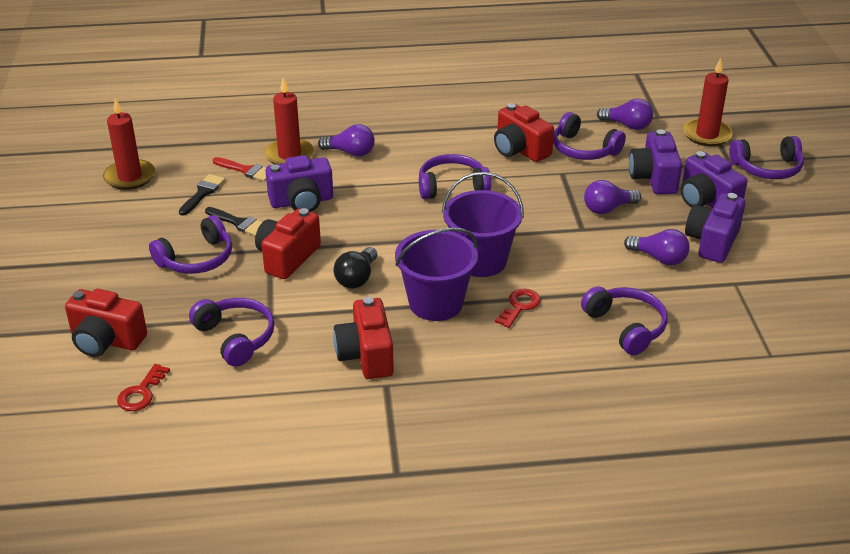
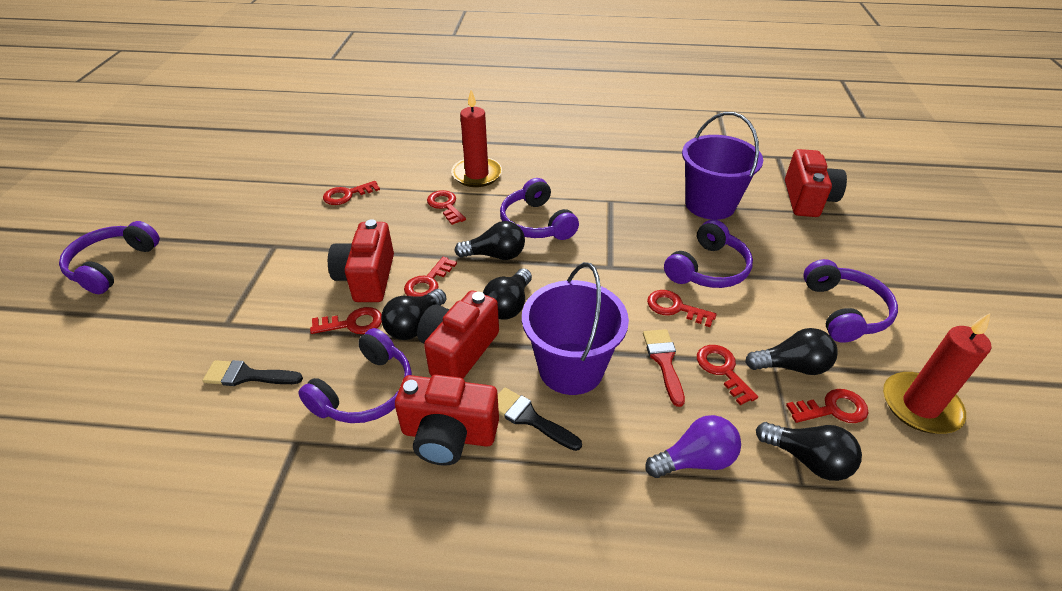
black light bulb: [333,247,377,289] = 1 -> [381,289,446,340] [455,221,525,260] [483,268,532,320] [745,328,838,375] [756,422,862,481] = 5
purple camera: [266,155,333,212] [629,129,682,194] [681,151,748,208] [685,193,746,263] = 4 -> none = 0
purple headphones: [149,215,232,274] [189,298,275,367] [419,154,491,199] [553,112,626,160] [581,286,668,355] [729,136,804,179] = 6 -> [59,221,160,294] [298,328,412,423] [500,178,579,240] [664,219,753,288] [803,259,898,343] = 5
purple light bulb: [318,124,375,157] [584,180,641,214] [597,98,653,130] [624,229,690,265] = 4 -> [645,415,741,478] = 1
red candle: [103,98,155,190] [264,78,314,165] [683,58,733,146] = 3 -> [451,90,502,187] [883,313,991,434] = 2
red key: [117,364,170,411] [495,289,541,328] = 2 -> [310,307,382,334] [323,181,380,205] [404,257,457,297] [427,190,466,225] [647,290,717,327] [697,345,758,405] [786,389,868,423] = 7

